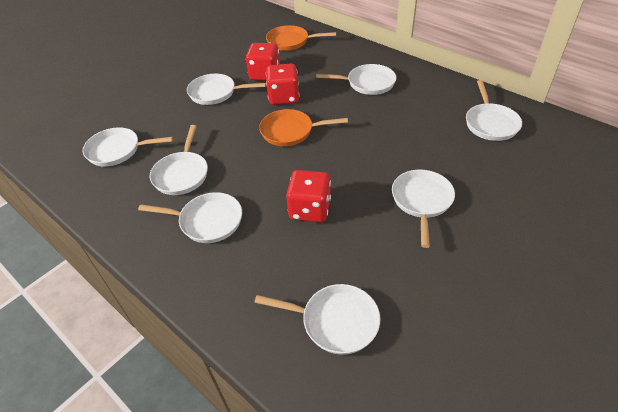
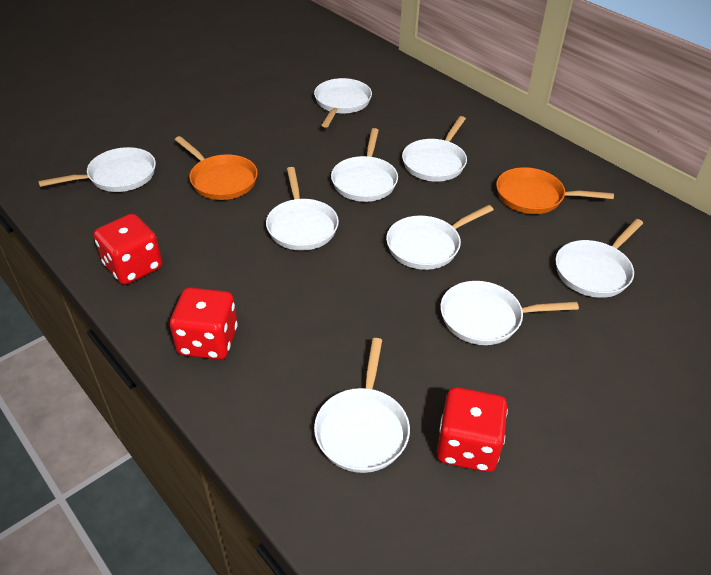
white pan: [83,127,173,166] [138,192,242,243] [150,125,208,195] [187,74,266,105] [254,284,380,355] [316,64,396,95] [392,170,455,248] [466,80,522,141] = 8 -> [38,147,156,192] [266,167,339,251] [314,78,372,128] [314,338,410,473] [331,128,398,202] [386,205,493,270] [402,116,467,182] [440,281,579,345] [556,219,643,298] = 9

